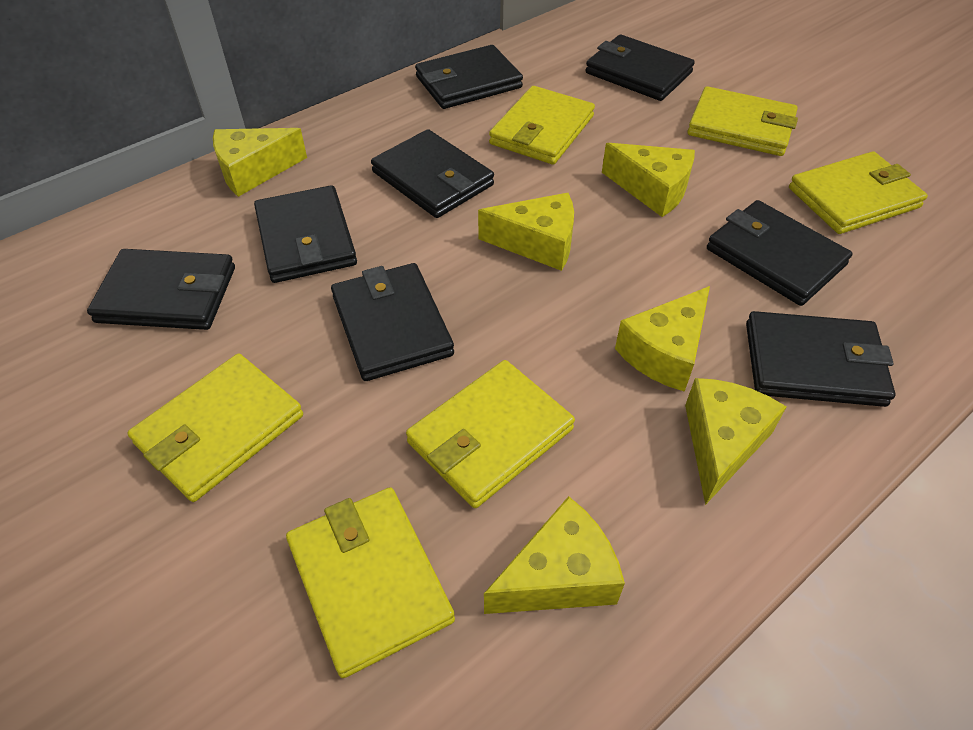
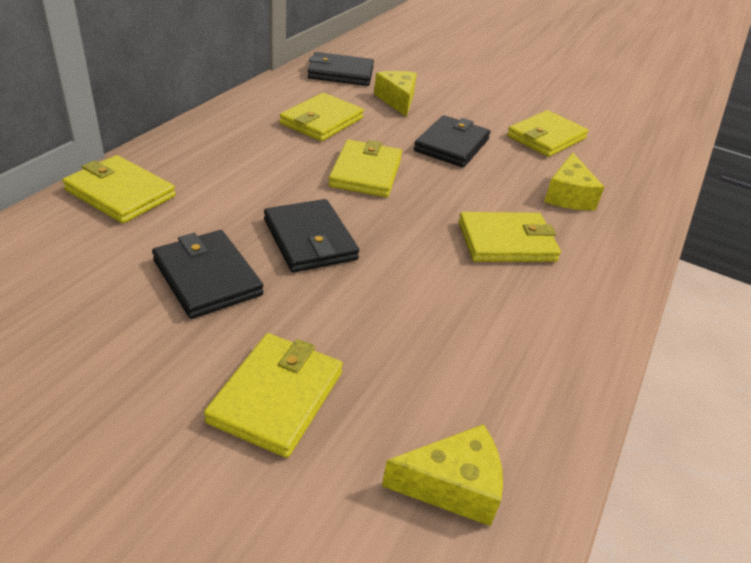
black wallet: [87,249,235,330] [254,185,357,283] [331,263,454,381] [371,129,494,218] [415,45,523,109] [586,34,695,101] [707,200,853,306] [746,311,896,407] = 8 -> [152,230,264,319] [264,199,359,273] [307,52,374,86] [414,115,491,167] = 4
yellow cheese: [213,128,307,197] [478,193,574,271] [484,496,625,614] [602,143,695,217] [615,286,710,392] [685,378,787,505] = 6 -> [374,71,417,117] [382,424,503,526] [544,152,604,210] = 3

